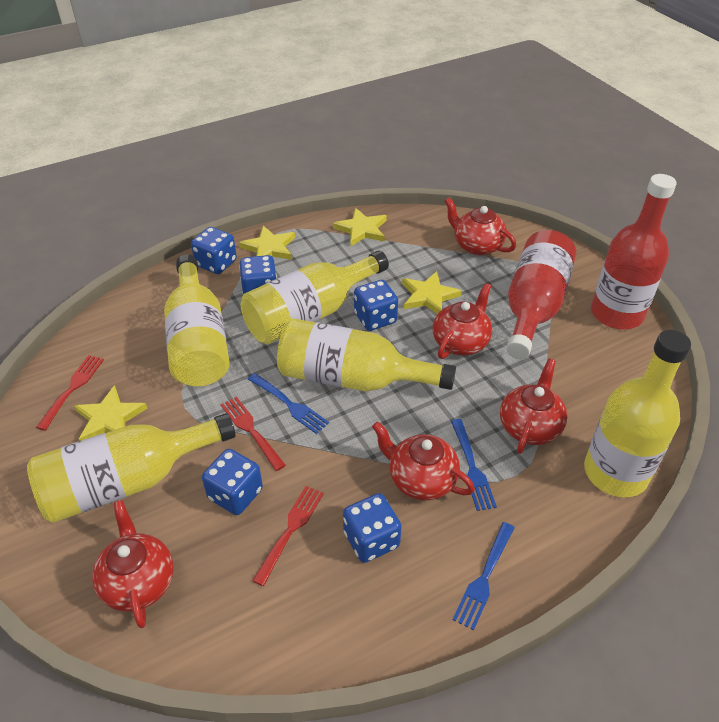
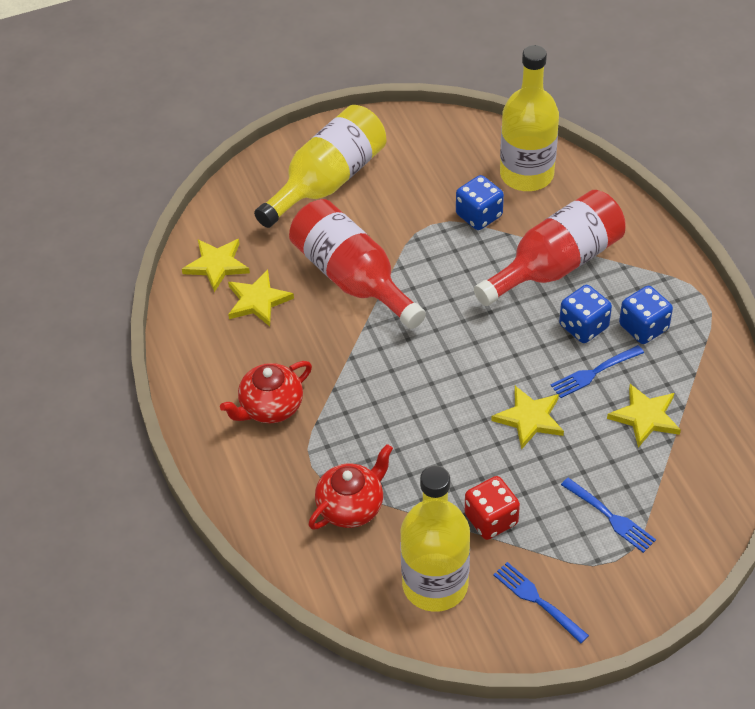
blue dice: [191,227,237,274] [202,449,263,515] [239,255,277,295] [343,493,402,563] [354,280,398,331] = 5 -> [456,175,504,230] [559,285,612,343] [619,286,673,344] = 3
red dice: none = 0 -> [465,476,520,540] = 1
red fork: [36,355,104,431] [221,396,286,471] [252,486,324,586] = 3 -> none = 0
red teapot: [92,500,174,628] [372,422,475,500] [433,283,492,359] [445,198,516,255] [500,359,567,454] = 5 -> [220,361,312,423] [309,444,393,530] = 2
yellow bottle: [27,413,236,523] [164,254,230,386] [241,251,389,344] [277,319,456,391] [584,330,691,497] = 5 -> [254,105,386,228] [401,465,470,612] [500,45,559,191] = 3

